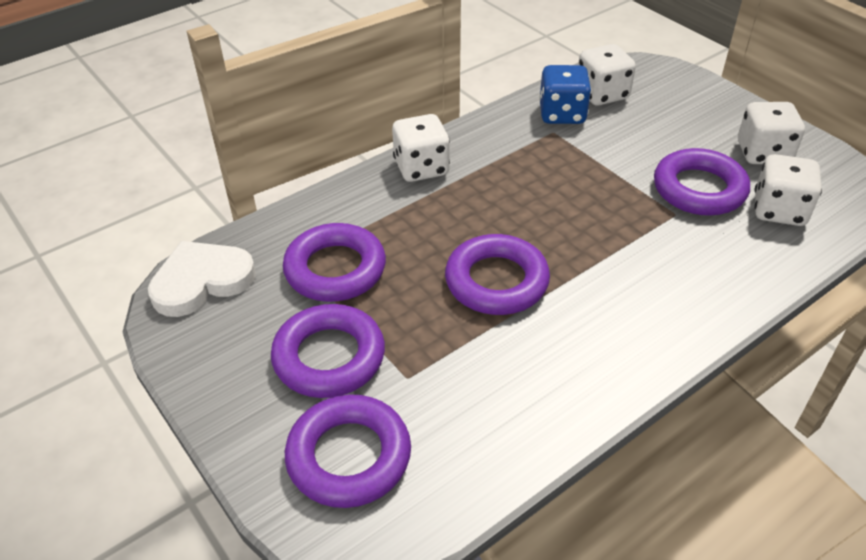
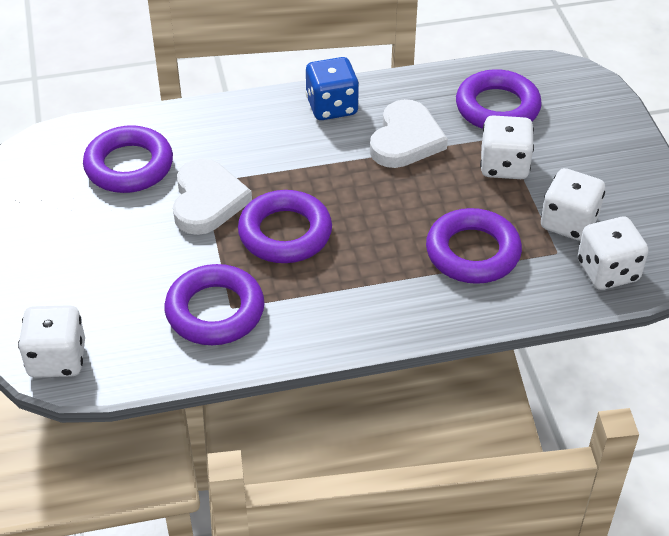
white heart: [148,241,256,317] = 1 -> [173,159,252,235] [370,99,448,168] = 2

